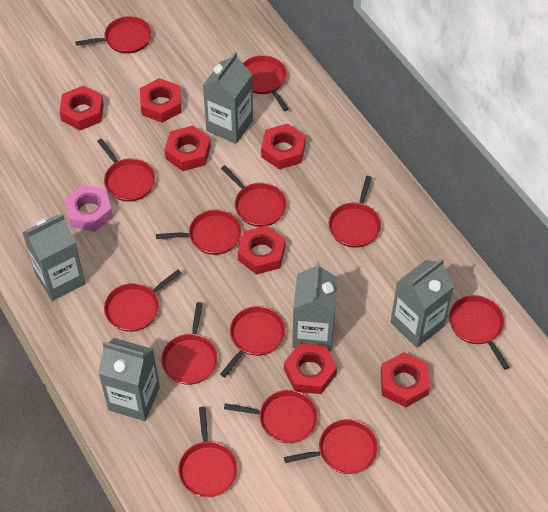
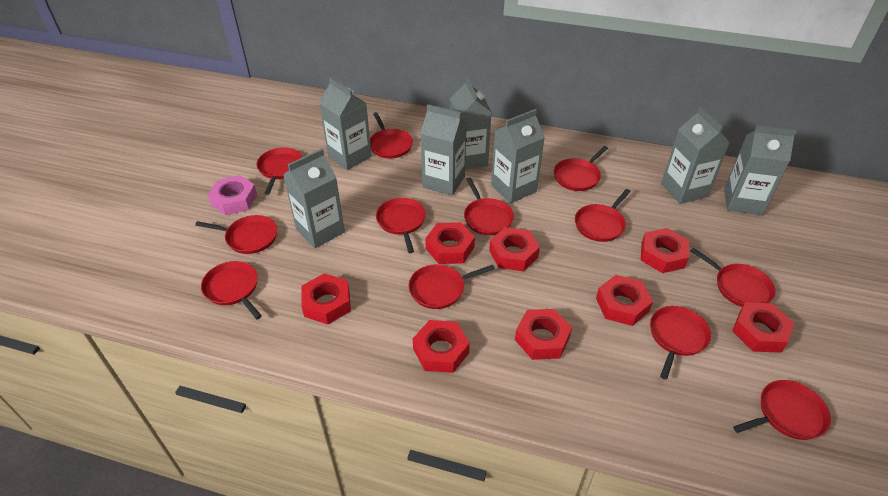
grey carton: [22,213,86,301] [98,338,160,421] [203,52,253,144] [292,262,338,351] [391,259,454,348] = 5 -> [283,149,345,248] [319,77,372,170] [420,104,467,196] [450,77,492,169] [491,109,545,203] [661,107,730,204] [724,125,797,215] = 7
red nut: [59,85,104,130] [140,78,182,123] [164,126,211,171] [238,225,286,275] [261,124,306,169] [284,343,337,394] [381,352,430,407] = 7 -> [301,273,351,325] [413,320,470,373] [425,222,475,264] [489,227,540,271] [515,309,572,360] [596,275,653,326] [641,228,689,273] [732,302,794,353] = 8
red pan: [75,16,152,54] [97,139,155,201] [104,269,181,332] [156,209,242,255] [161,302,218,385] [178,407,238,497] [220,306,285,377] [221,165,287,227] [224,390,318,443] [243,55,288,111] [284,419,378,474] [329,176,381,248] [449,295,510,370] = 13 -> [195,215,277,254] [201,261,262,319] [256,148,302,195] [370,112,413,158] [376,198,426,253] [409,264,495,309] [464,178,514,235] [554,146,608,191] [575,189,631,242] [650,306,711,379] [691,248,776,307] [733,380,831,440] = 12

